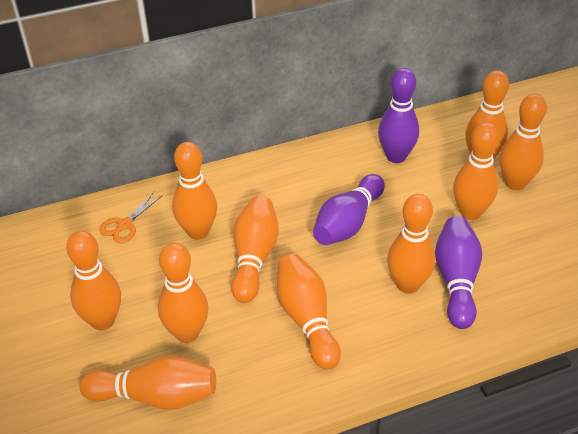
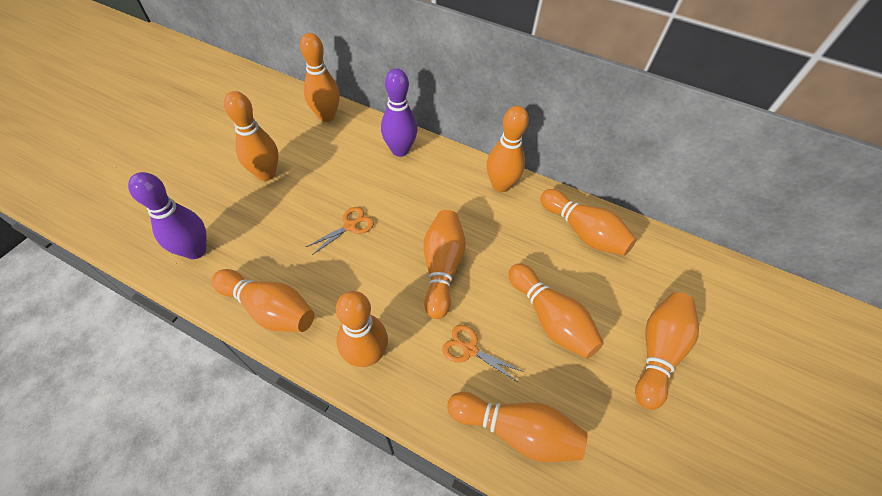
orange scissors: [99,192,163,243] = 1 -> [306,207,374,255] [442,325,524,383] = 2
purple bowling pin: [313,174,385,245] [378,68,419,163] [435,216,482,329] = 3 -> [128,172,207,259] [381,68,417,157] = 2

